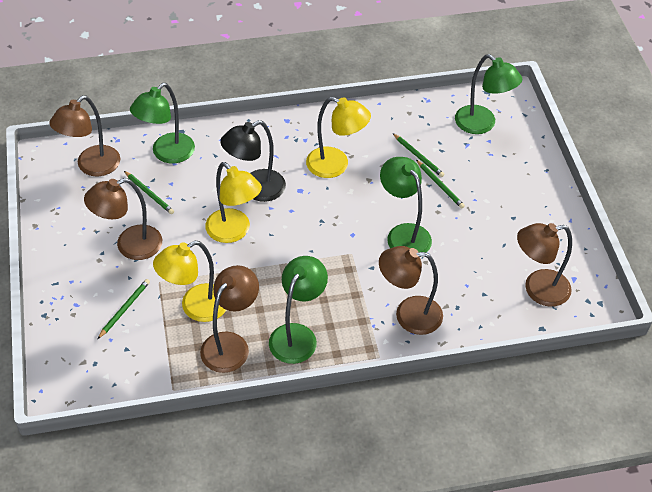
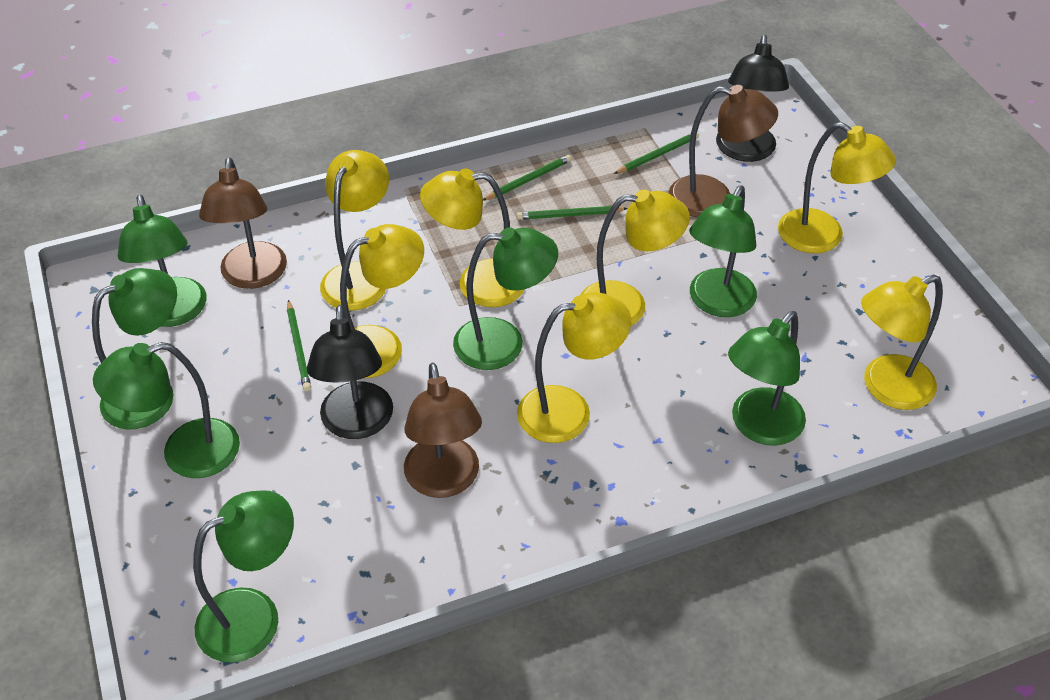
black lamp: [220,120,286,202] = 1 -> [307,305,393,439] [716,35,789,162] = 2
brown lamp: [49,96,120,176] [84,178,162,260] [200,265,259,373] [379,246,443,335] [517,223,572,307] = 5 -> [199,158,287,289] [404,363,482,498] [669,85,778,217] = 3
green lamp: [130,83,195,164] [269,256,328,364] [380,157,432,252] [455,54,522,134] = 4 -> [92,268,177,430] [93,342,240,478] [118,195,207,327] [193,490,294,663] [453,227,558,370] [689,185,757,317] [728,311,806,446] = 7
yellow lamp: [153,241,226,322] [205,162,262,243] [306,97,371,178] = 3 -> [320,150,389,311] [340,224,424,378] [420,169,525,307] [517,292,631,443] [580,190,690,326] [778,122,896,253] [861,274,943,410] = 7

